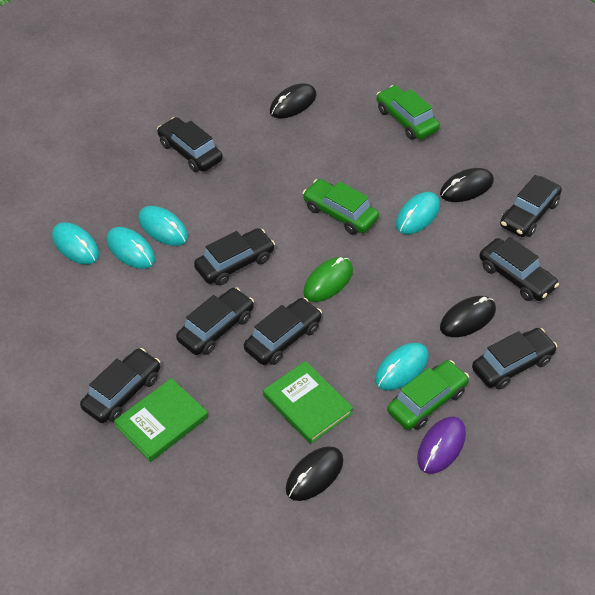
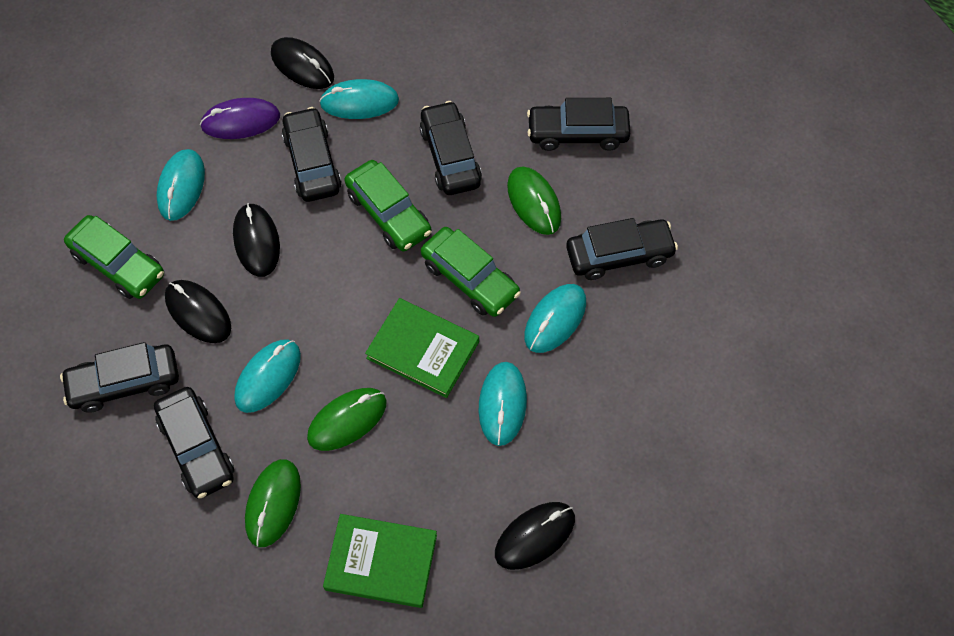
black car: [80,348,160,423] [157,117,223,172] [176,287,254,355] [194,228,275,285] [244,298,322,365] [472,328,557,389] [479,237,559,301] [500,175,562,237] = 8 -> [60,342,179,413] [154,387,234,499] [282,107,341,202] [420,101,482,195] [527,98,630,151] [566,218,678,280] = 6
green mouse: [303,257,353,302] = 1 -> [245,459,301,547] [307,388,387,451] [507,167,561,235] = 3

